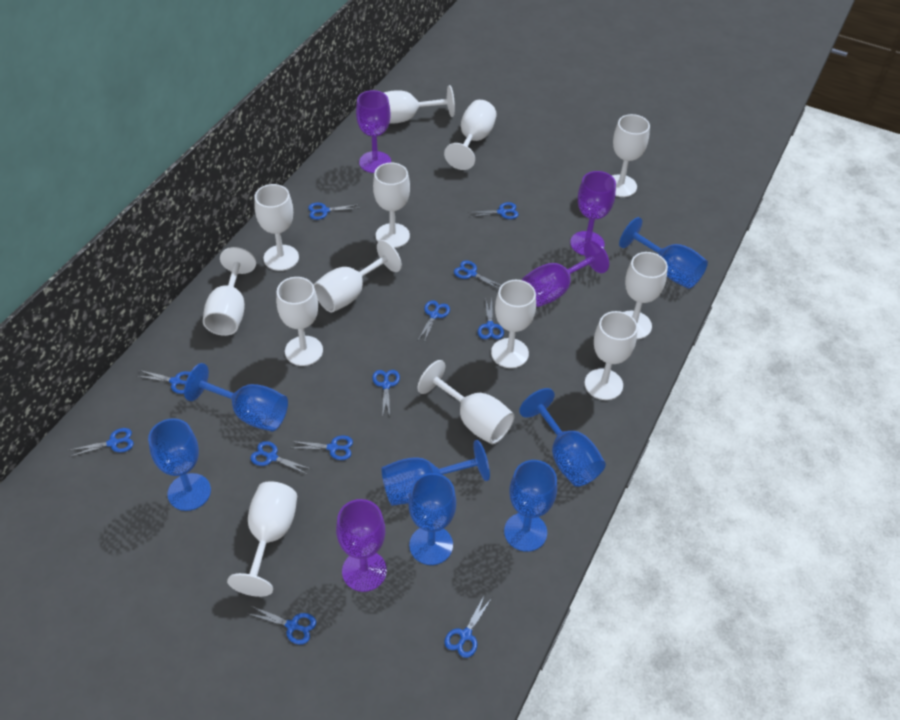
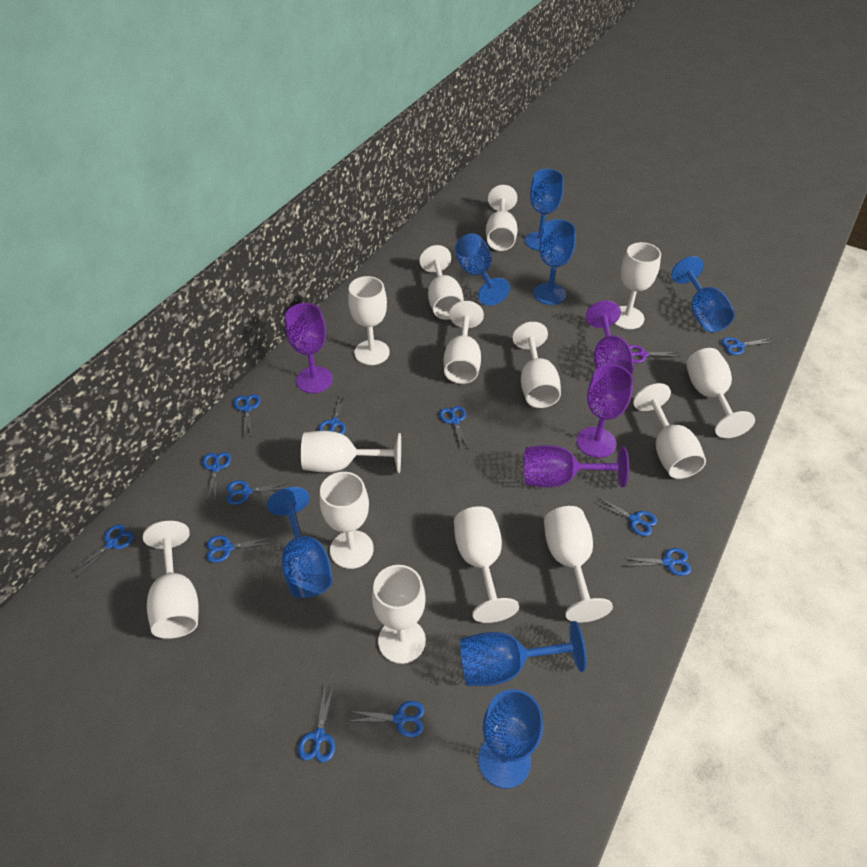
purple scissors: none = 0 -> [629,345,681,363] = 1
white goblet: [203,247,256,336] [227,481,297,597] [254,184,299,271] [276,277,323,366] [314,240,402,312] [373,163,410,248] [384,85,455,123] [417,360,514,444] [444,100,497,170] [491,280,536,368] [585,311,638,400] [612,114,650,197] [624,252,668,339] = 13 -> [143,521,199,639] [301,431,401,474] [320,472,374,569] [348,276,390,365] [372,565,426,664] [420,245,464,320] [444,301,484,384] [454,506,519,623] [486,185,518,251] [512,322,561,408] [544,506,613,622] [614,242,661,329] [633,383,706,479] [686,348,755,438] = 14

